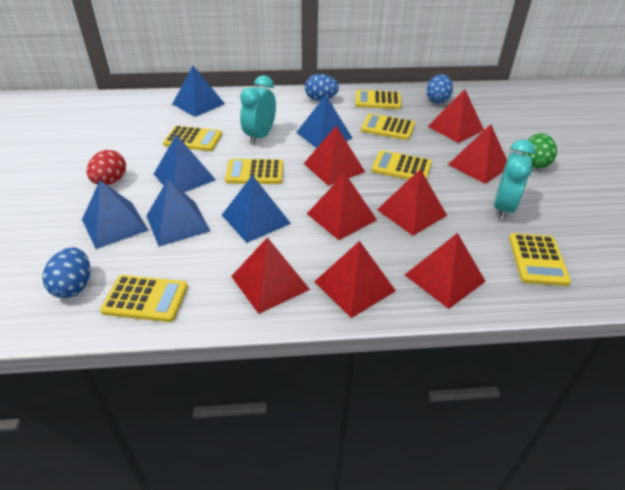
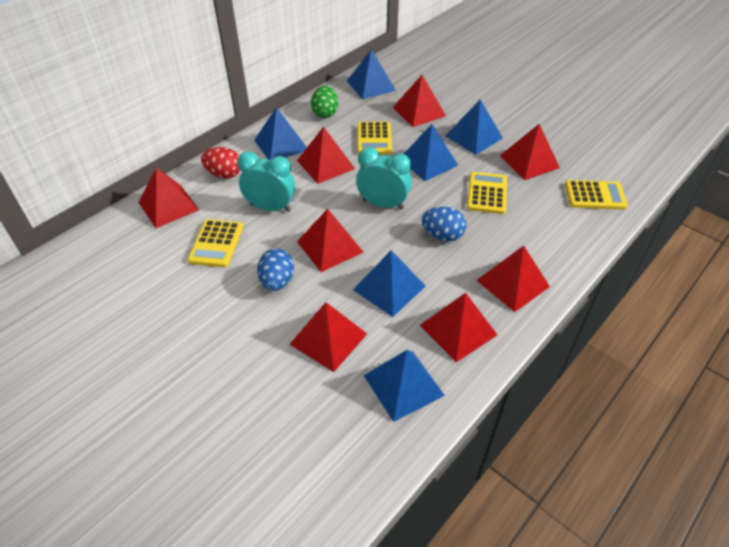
blue egg: [42,247,90,298] [305,74,339,101] [426,74,453,104] = 3 -> [257,249,294,291] [422,207,467,241] = 2
yellow calculator: [100,275,188,322] [163,126,222,151] [225,159,283,184] [355,90,401,109] [361,113,415,140] [372,150,432,180] [509,233,571,286] = 7 -> [188,219,243,267] [357,122,392,155] [467,172,507,214] [565,180,628,209] = 4

